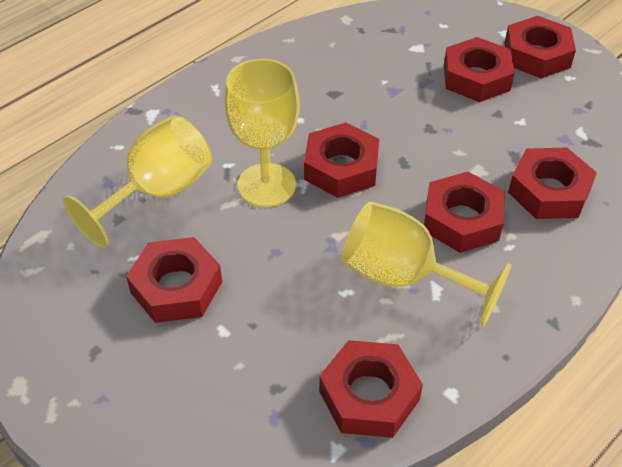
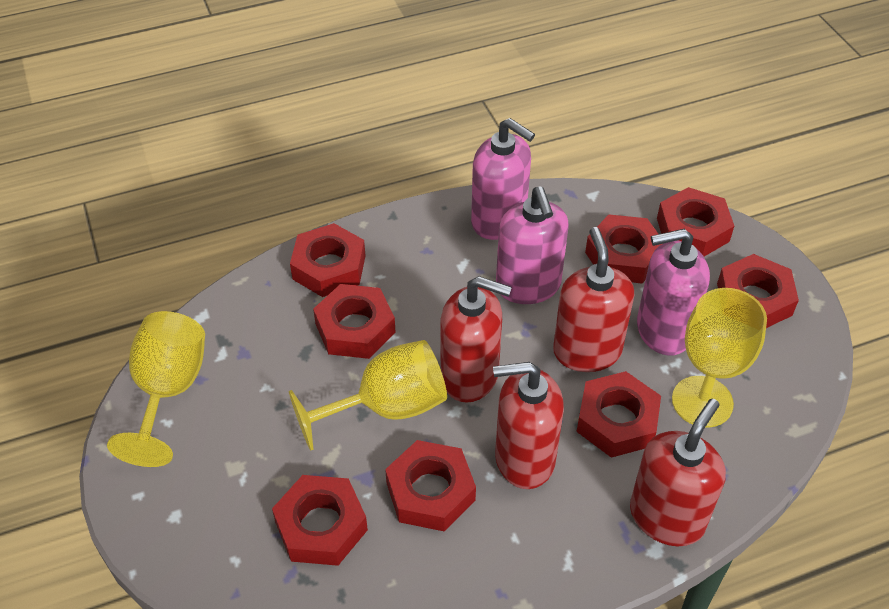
pink soap dispenser: none = 0 -> [471,118,535,240] [496,187,569,304] [637,229,710,355] = 3
red nut: [126,237,222,323] [304,123,379,198] [319,340,423,438] [424,172,505,253] [444,37,515,102] [505,16,576,78] [508,147,597,219] = 7 -> [272,475,368,566] [290,223,366,297] [313,284,396,359] [385,440,476,531] [576,371,661,458] [585,214,662,283] [657,187,734,256] [717,254,799,328] = 8
red soap dispenser: none = 0 -> [440,276,512,403] [493,362,564,489] [553,227,634,372] [630,399,726,546] = 4

